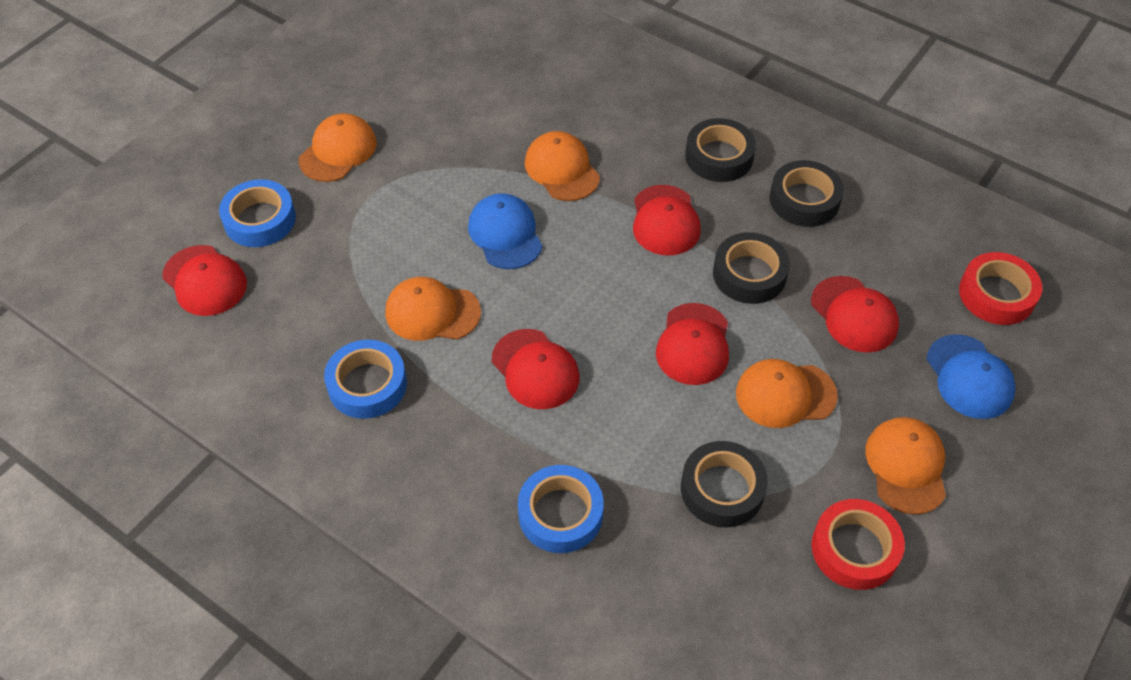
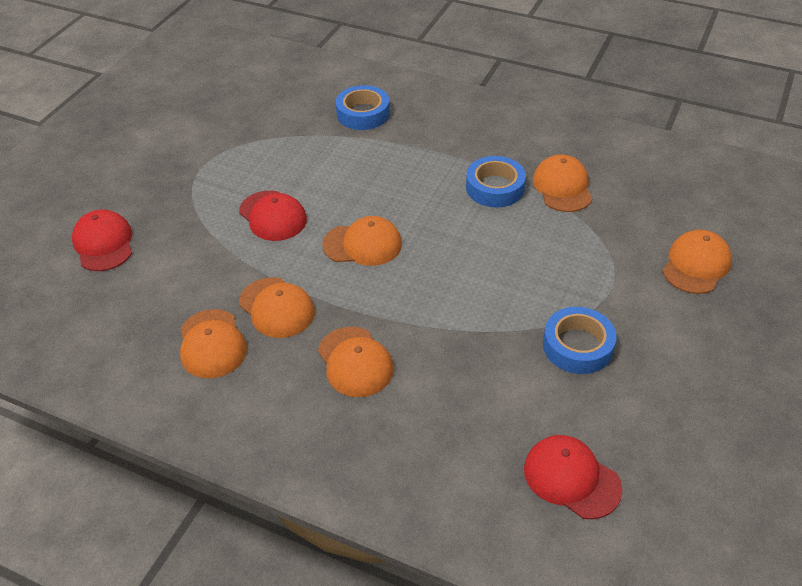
black tape: [681,441,768,528] [685,118,756,182] [713,232,790,304] [770,160,844,227] = 4 -> none = 0
blue cap: [468,193,542,269] [927,334,1016,419] = 2 -> none = 0
orange cap: [299,113,377,182] [385,277,481,341] [525,131,600,201] [736,359,838,428] [865,417,946,515] = 5 -> [180,309,247,378] [239,277,315,338] [318,327,394,397] [322,216,402,266] [533,155,592,212] [662,230,732,294] = 6
red cap: [162,245,247,316] [492,329,580,409] [633,185,701,256] [656,303,729,385] [811,276,899,353] = 5 -> [72,210,132,271] [239,191,307,241] [524,435,622,519] = 3
red tape: [812,499,905,590] [959,252,1042,325] = 2 -> none = 0

